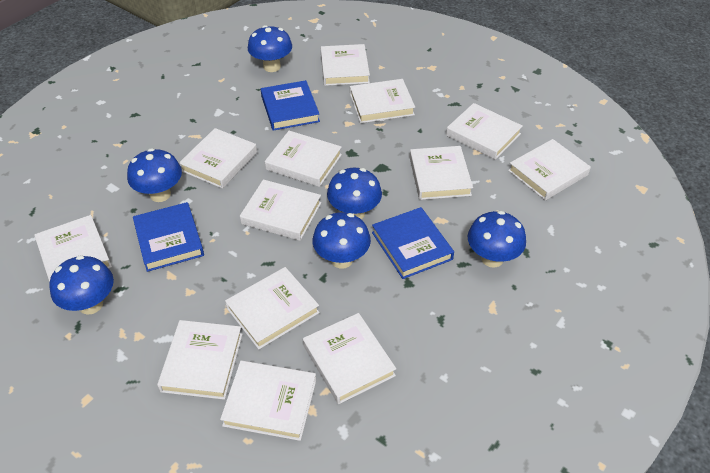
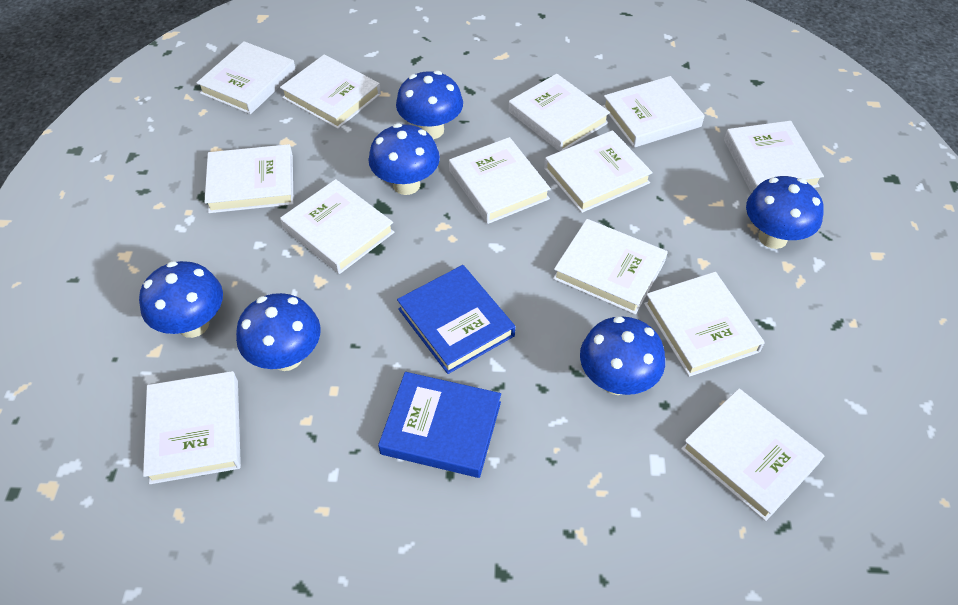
blue book: [133,202,204,272] [261,80,320,131] [372,207,454,279] = 3 -> [378,372,501,478] [397,265,515,374] = 2

